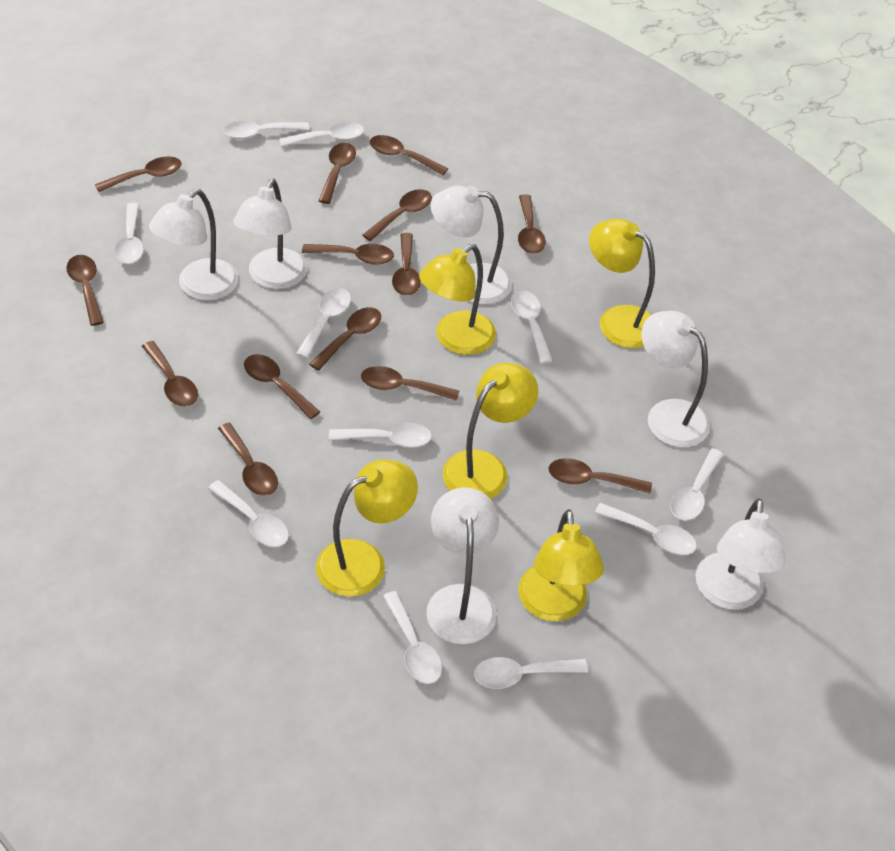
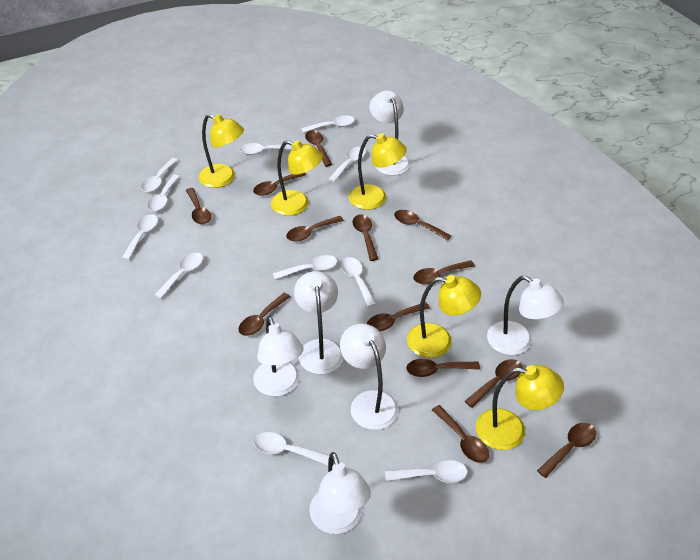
brown spoon: [66,255,104,326] [95,156,181,192] [142,341,198,406] [218,423,278,496] [244,354,320,419] [302,244,394,265] [309,307,381,371] [319,143,356,204] [361,366,459,401] [363,189,432,241] [370,135,448,175] [392,233,421,296] [518,194,546,254] [549,458,652,494] = 14 -> [186,188,211,224] [238,293,290,336] [253,173,306,196] [286,216,344,242] [305,130,332,167] [353,214,378,261] [367,302,430,331] [394,210,451,241] [406,359,480,377] [413,260,475,284] [432,405,489,463] [464,359,522,408] [537,422,596,478] = 13

